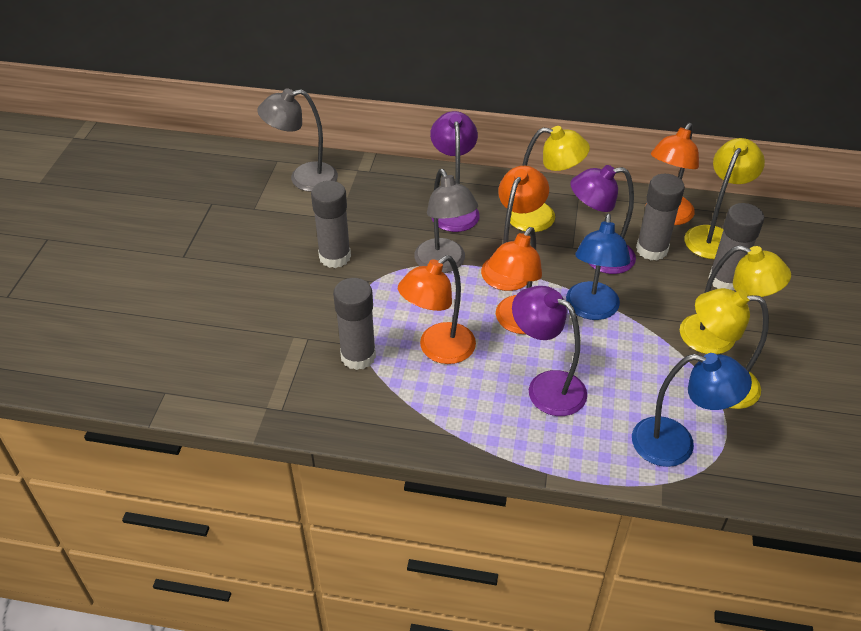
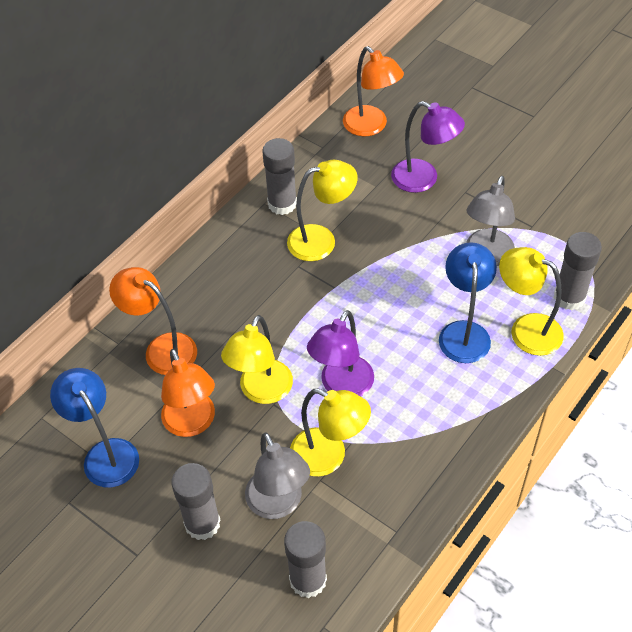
orange lamp: [398,255,476,364] [481,166,549,291] [488,227,542,334] [651,123,699,225] = 4 -> [109,267,197,375] [161,349,215,437] [343,46,404,136] = 3
purple lamp: [430,111,480,232] [512,286,587,416] [570,165,636,274] = 3 -> [307,310,374,396] [391,101,465,193] = 2

